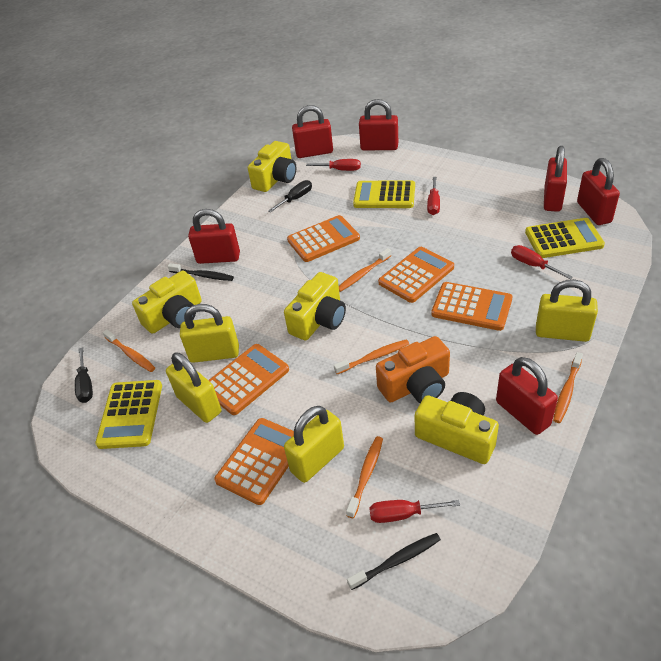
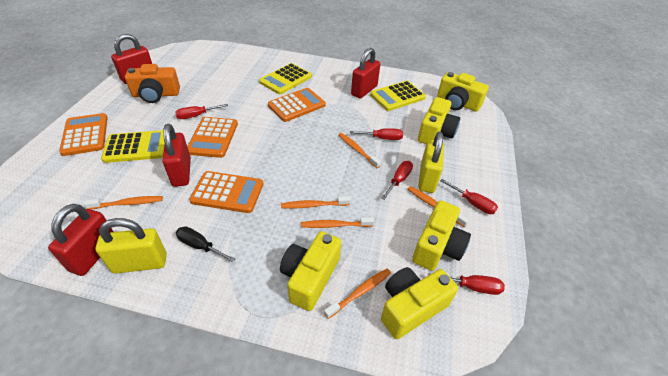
black screwdriver: [75,347,93,403] [268,180,312,212] = 2 -> [176,226,235,263] = 1
black toothbrush: [167,263,234,281] [347,533,441,590] = 2 -> none = 0
orange calculator: [209,344,289,415] [214,418,294,505] [287,215,360,262] [378,247,454,303] [431,282,512,331] = 5 -> [59,113,108,156] [187,117,238,158] [189,171,263,213] [268,88,326,122] = 4
orange toothbrush: [102,329,155,372] [334,339,409,374] [339,248,391,292] [346,436,383,518] [553,352,583,423] = 5 -> [84,196,163,209] [281,196,351,209] [301,217,374,228] [324,269,391,319] [338,133,381,168] [408,186,469,227] = 6
red padlock: [188,209,240,264] [292,105,333,158] [359,99,398,150] [496,357,558,435] [544,146,567,212] [577,158,620,225] = 6 -> [48,204,114,276] [111,34,152,84] [163,124,191,187] [351,48,380,99] = 4
red screwdriver: [306,159,361,171] [369,500,460,523] [427,177,440,215] [511,245,573,279] = 4 -> [175,104,228,119] [350,128,403,140] [381,161,413,200] [428,273,505,295] [440,179,498,214] = 5
yellow camera: [132,271,202,334] [248,141,296,192] [284,272,346,340] [415,392,499,464] = 4 -> [280,231,341,311] [381,267,458,339] [412,200,471,271] [418,97,460,144] [437,72,489,112] = 5
yellow padlock: [166,353,221,423] [180,304,239,363] [284,406,344,483] [536,279,598,342] = 4 -> [95,218,167,274] [418,132,444,193] = 2

